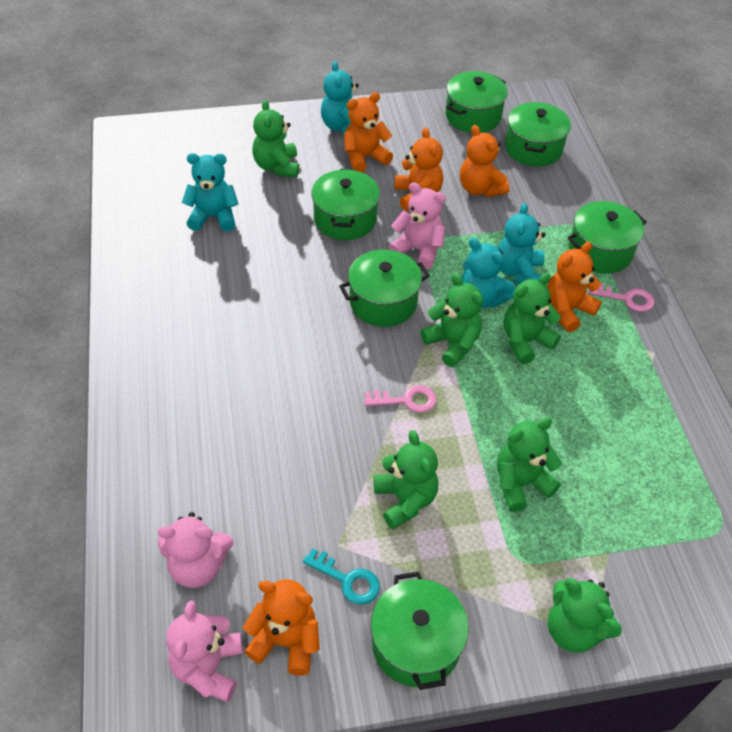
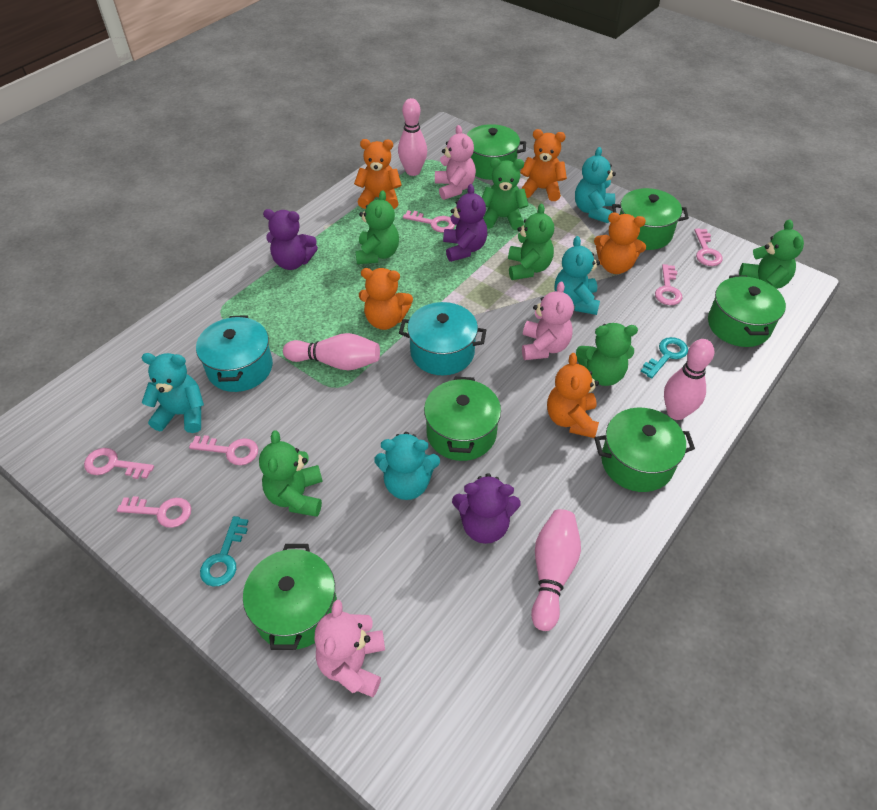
pink bowling pin: none = 0 -> [283,333,380,370] [398,98,427,176] [531,509,581,631] [664,339,714,420] = 4
pink key: [364,385,436,413] [588,283,655,312] = 2 -> [84,448,154,479] [117,496,192,528] [189,435,258,465] [403,210,455,232] [655,264,682,305] [694,229,723,266] = 6
purple teddy bear: none = 0 -> [263,209,318,270] [443,184,487,262] [452,473,521,544] = 3
turquoise key: [303,548,380,605] = 1 -> [200,516,248,586] [641,337,688,379] = 2
turquoise pot: none = 0 -> [196,315,273,392] [399,302,486,375] = 2

